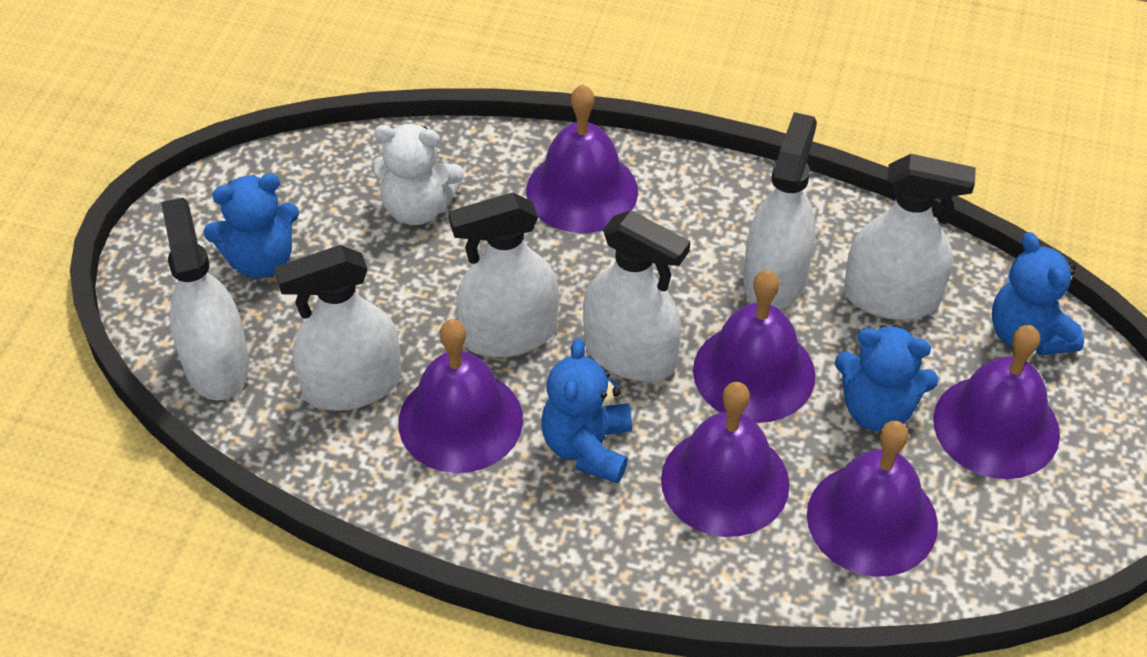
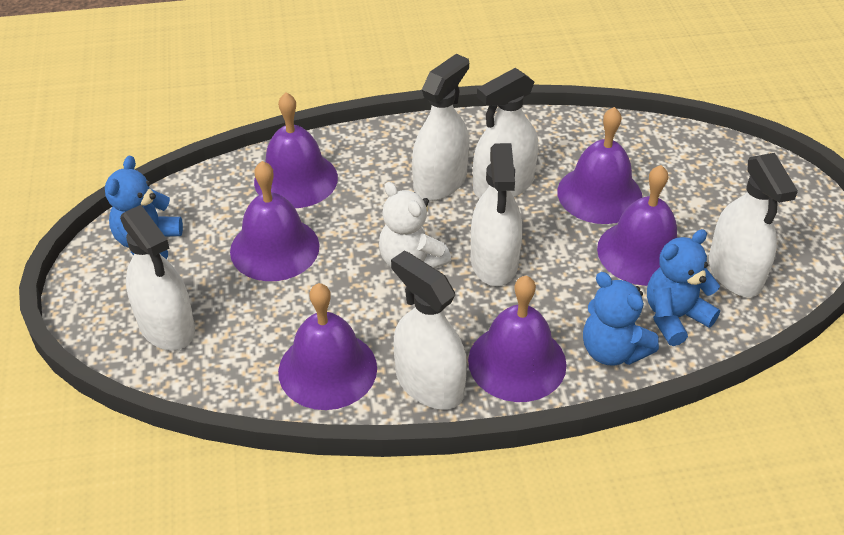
blue teddy bear: [204,174,299,278] [541,338,632,483] [835,325,938,432] [992,232,1084,355] = 4 -> [105,156,183,260] [583,272,659,366] [647,229,720,346] = 3

